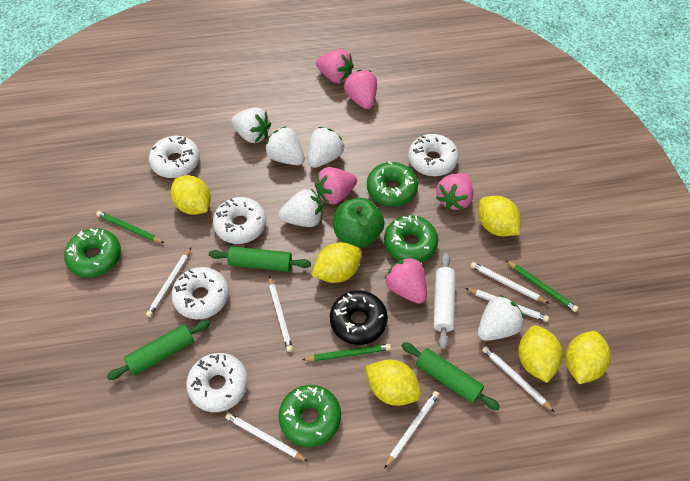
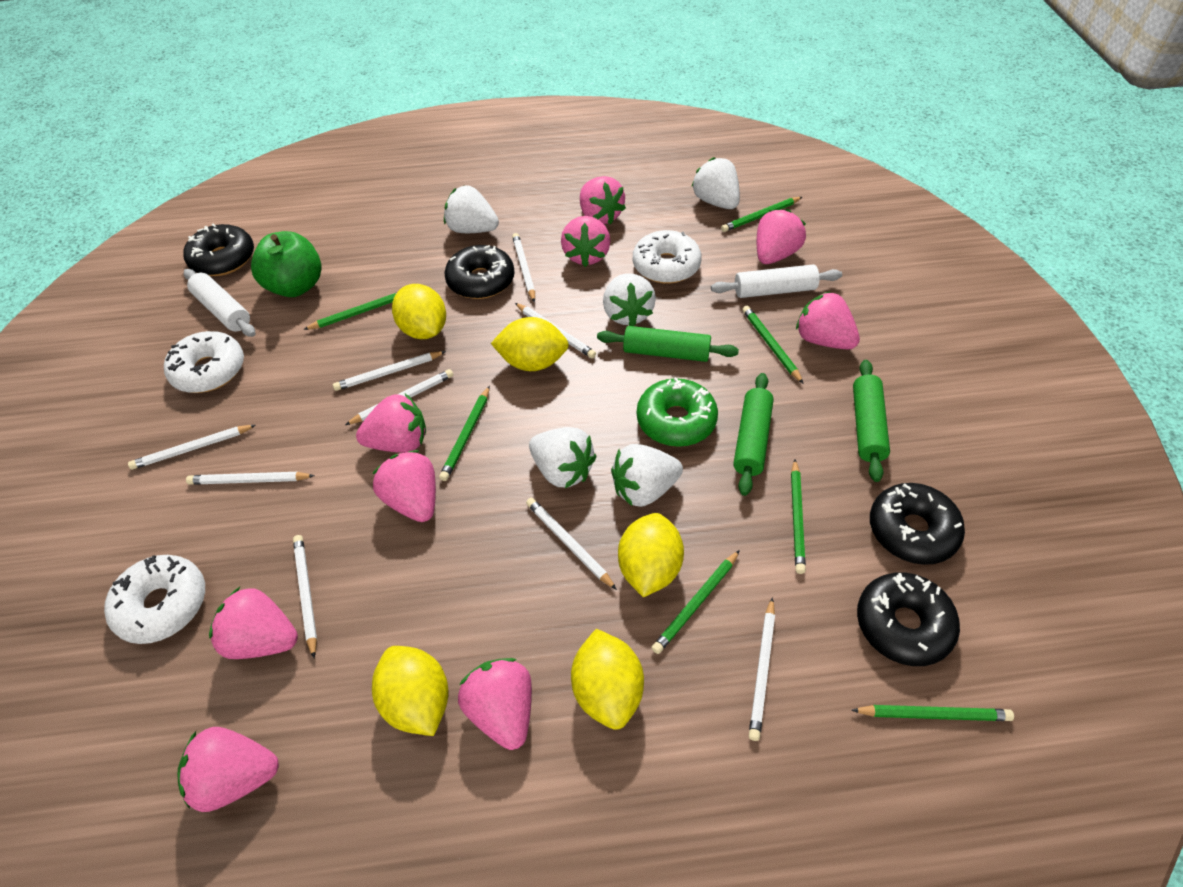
black donut: [330,290,388,345] = 1 -> [183,224,254,276] [444,245,515,299] [857,572,960,666] [870,483,965,565] = 4
green donut: [64,228,121,278] [278,385,341,447] [367,162,418,206] [384,215,438,263] = 4 -> [637,377,718,447] = 1
green pencil: [96,211,164,243] [302,344,391,361] [505,260,578,312] = 3 -> [303,292,397,330] [439,386,490,481] [652,550,740,654] [721,197,802,232] [742,306,803,383] [791,459,806,574] [851,705,1014,721] = 7
pink strawberry: [315,167,357,204] [316,49,354,83] [344,70,377,109] [384,257,427,304] [436,173,474,210] = 5 -> [177,727,279,812] [209,587,298,659] [356,394,426,453] [372,450,436,522] [458,658,532,750] [561,216,610,267] [580,176,626,225] [757,209,806,264] [796,291,860,349] = 9
white donut: [149,136,200,178] [171,267,229,319] [186,353,248,412] [213,197,266,244] [408,134,459,176] = 5 -> [104,555,205,644] [164,331,244,393] [633,230,702,284] = 3
white pencil: [146,248,191,317] [225,413,308,461] [269,276,293,352] [384,391,440,469] [465,288,549,322] [471,262,549,304] [482,346,555,412] = 7 -> [128,425,256,470] [186,472,315,485] [293,535,317,658] [333,351,446,391] [345,369,453,425] [512,233,535,302] [515,303,596,358] [526,498,617,590] [749,597,775,741] = 9
white rolling pin: [434,253,455,349] = 1 -> [184,269,255,337] [711,265,842,298] = 2
yellow lemon: [171,175,211,215] [312,242,362,283] [366,359,421,406] [478,196,521,236] [518,325,562,383] [566,331,611,384] = 6 -> [372,646,448,736] [392,284,446,339] [491,317,569,371] [571,629,644,730] [618,513,684,597] = 5

